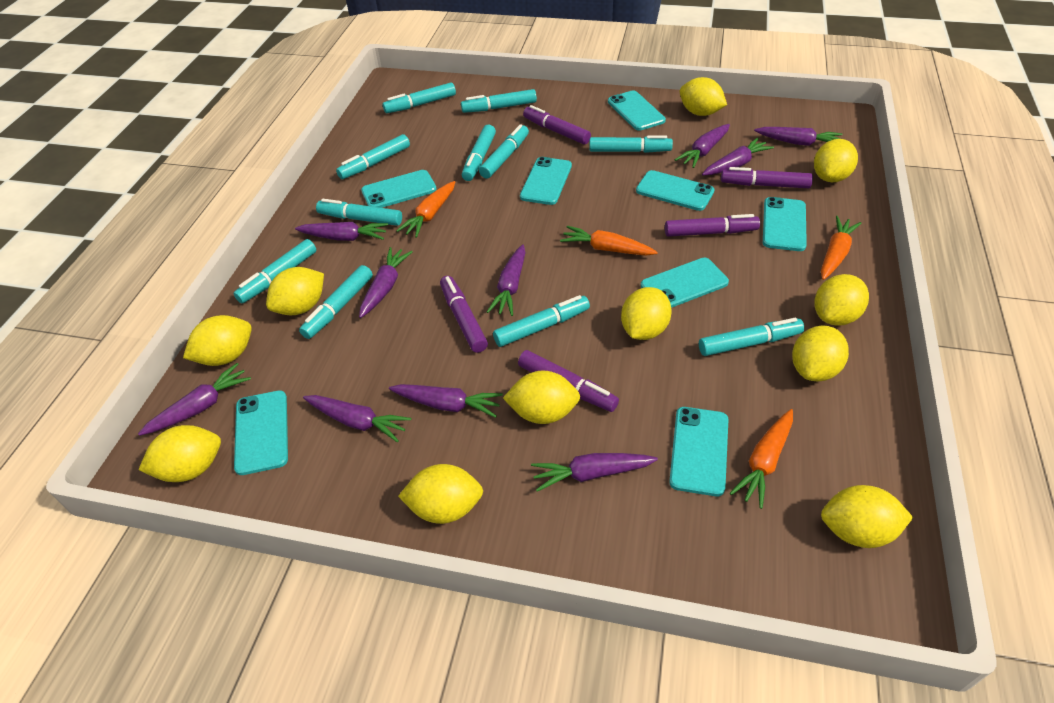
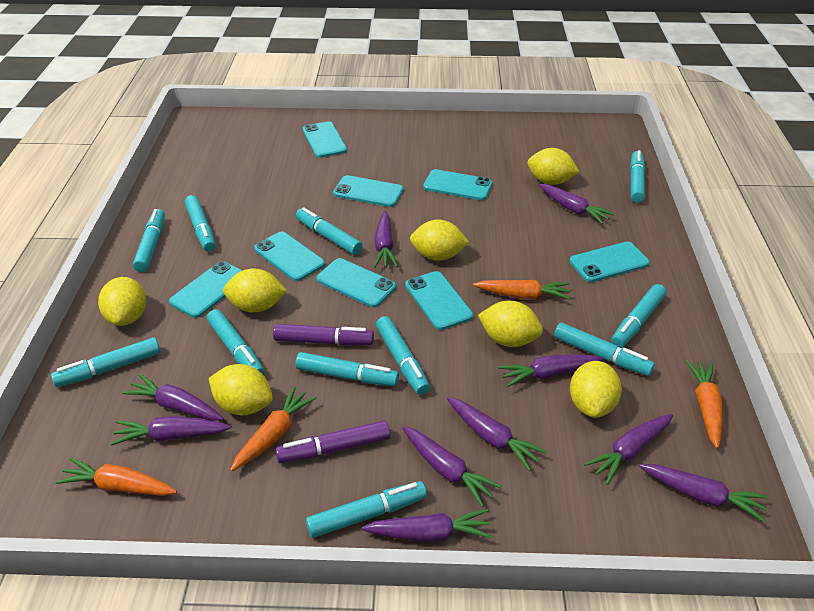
purple marker: [440,276,488,353] [518,350,619,412] [523,105,591,145] [665,214,760,237] [721,167,813,188] = 5 -> [273,324,374,346] [276,420,390,463] = 2
yellow lemon: [139,425,221,482] [183,315,252,366] [266,267,324,315] [398,464,483,524] [503,370,580,424] [621,287,672,340] [680,77,727,116] [792,326,849,381] [814,139,858,182] [815,274,869,326] [821,485,913,548] = 11 -> [98,277,146,326] [209,364,273,415] [223,268,287,313] [410,220,469,261] [478,301,543,347] [527,148,579,185] [570,361,622,418] = 7

